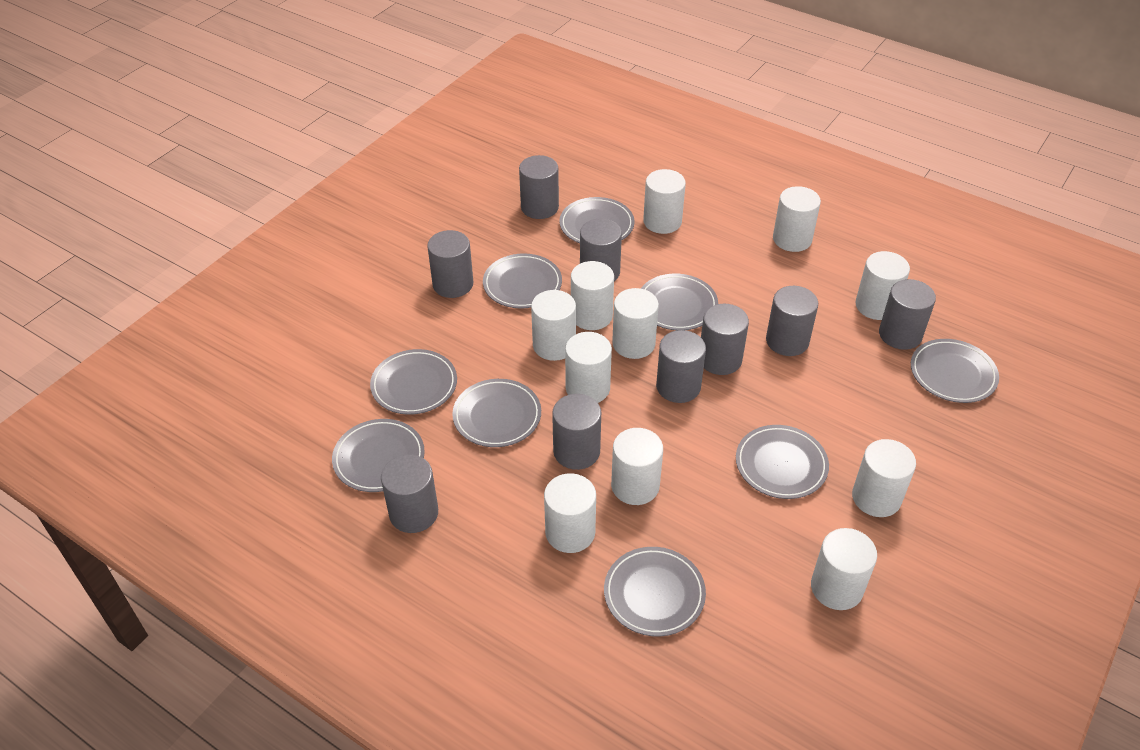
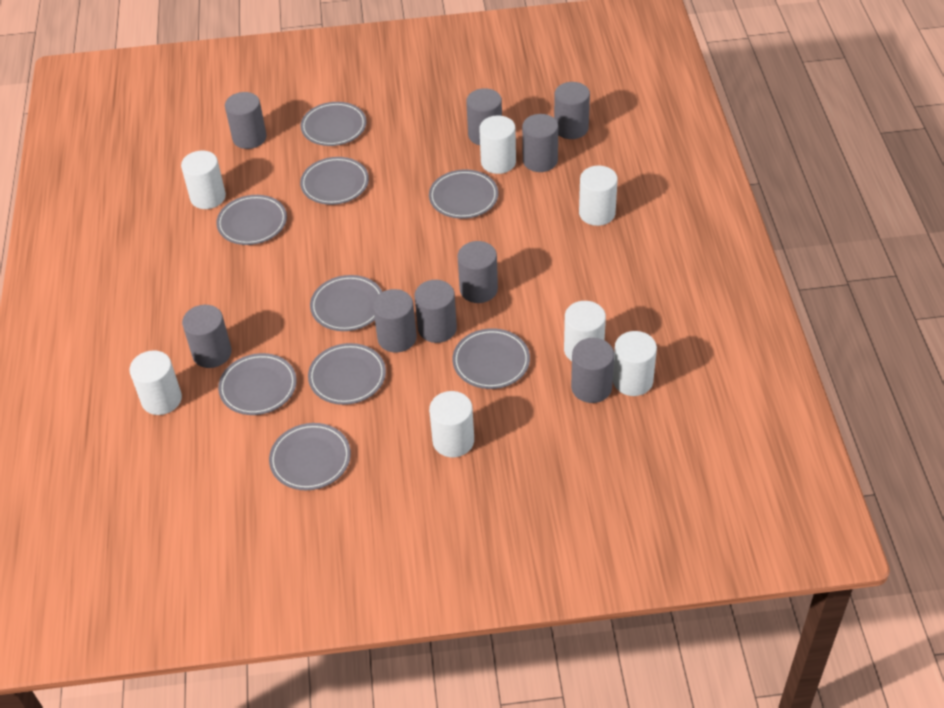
white cylinder: [531,290,576,361] [544,473,596,553] [565,332,612,403] [571,261,614,330] [611,428,663,505] [612,288,659,359] [643,169,686,234] [773,186,821,252] [811,528,877,610] [852,439,916,517] [856,251,910,320] = 11 -> [129,350,182,415] [181,150,226,209] [429,391,474,457] [479,115,516,174] [564,301,606,361] [579,165,618,226] [613,331,657,396] = 7

